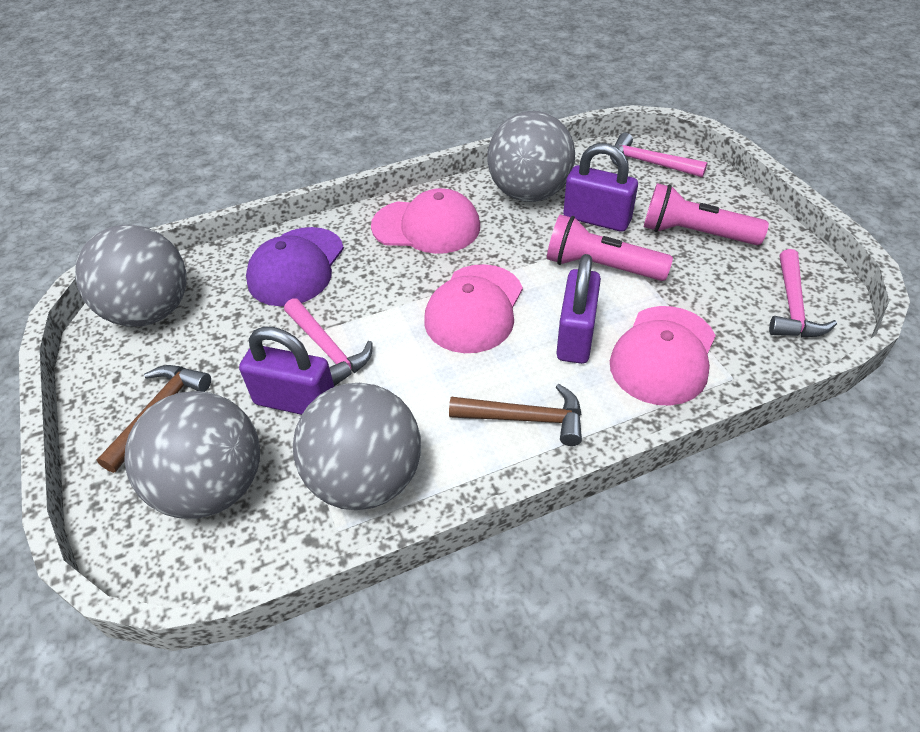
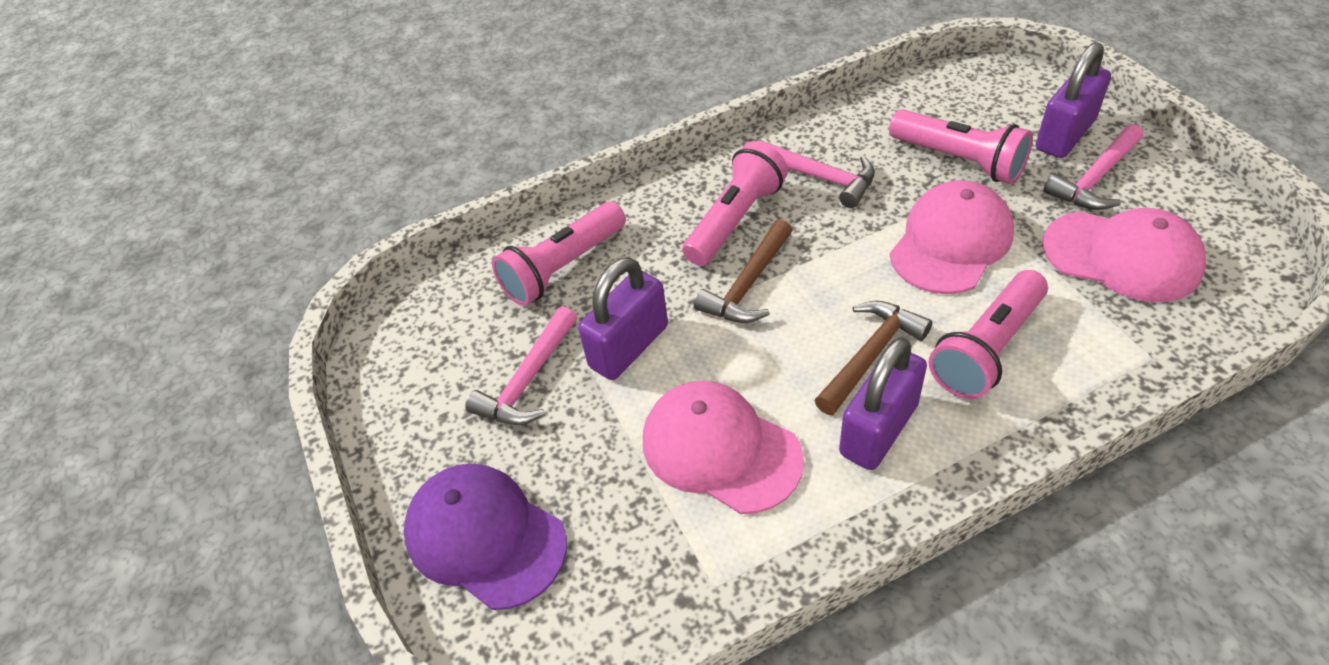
grey ball: [75,225,187,327] [124,391,260,519] [293,383,421,510] [487,111,575,202] = 4 -> none = 0
pink flashlight: [547,214,673,281] [644,183,769,245] = 2 -> [492,202,626,306] [682,141,788,266] [889,109,1033,184] [928,270,1048,399] = 4

